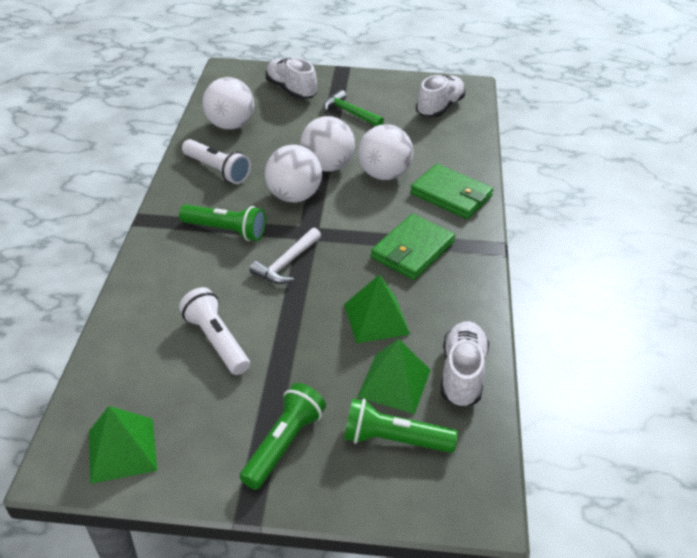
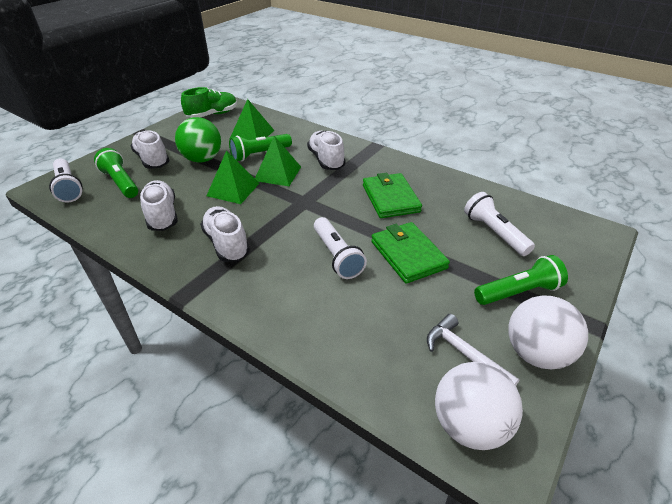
green ball: none = 0 -> [175,117,221,163] = 1
green hammer: [323,90,384,126] = 1 -> none = 0
green shoe: none = 0 -> [181,87,237,118] = 1
white ball: [202,77,254,130] [265,145,322,203] [300,116,355,172] [358,124,413,180] = 4 -> [435,362,523,450] [508,296,588,369] = 2
white flashlight: [179,287,250,375] [182,139,251,184] = 2 -> [49,159,83,202] [314,217,367,279] [464,192,535,256] = 3
white shoe: [266,58,317,99] [416,75,465,118] [440,321,489,407] = 3 -> [130,130,170,169] [140,180,178,231] [200,206,250,262] [307,131,345,170] = 4

